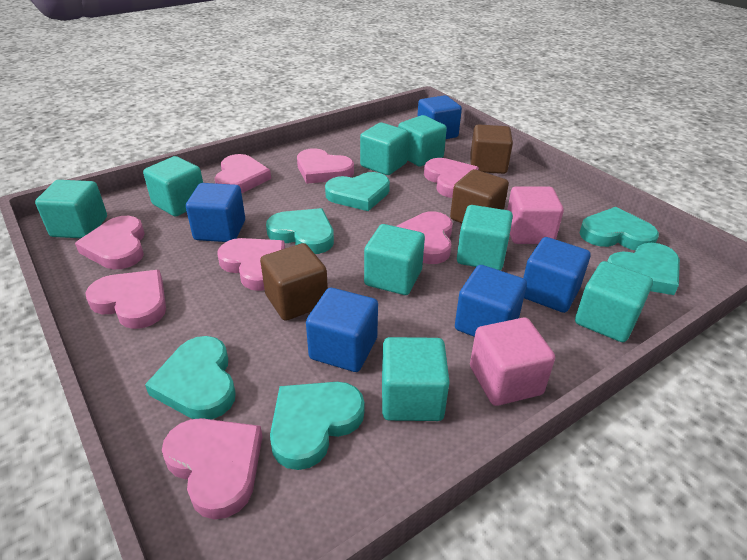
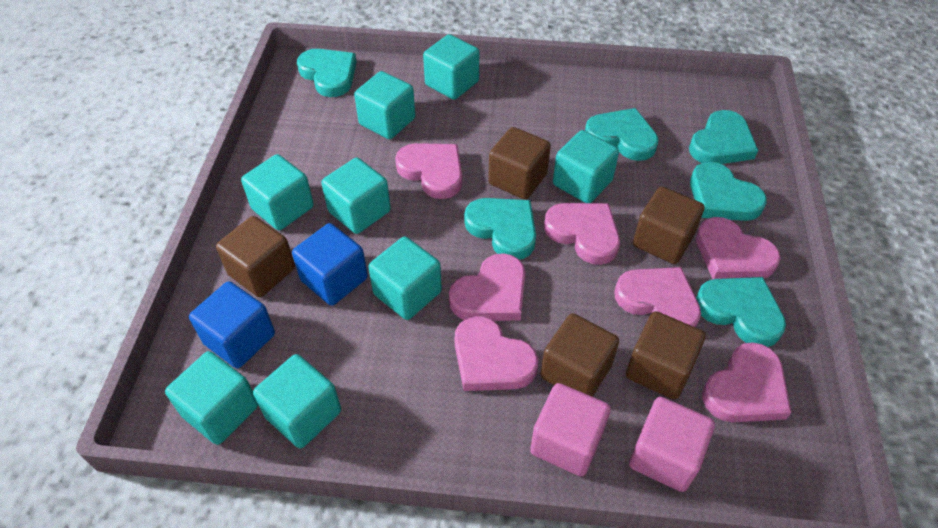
blue cube: [186,183,245,242] [306,288,378,372] [417,95,462,139] [455,265,527,337] [523,237,590,313] = 5 -> [189,281,275,368] [292,223,368,306] = 2
brown cube: [260,243,328,321] [450,169,509,223] [470,124,513,174] = 3 -> [216,216,295,297] [488,127,551,200] [540,313,619,397] [626,311,705,399] [633,186,704,264] = 5
pink heart: [75,216,145,269] [86,270,166,329] [162,418,263,519] [215,154,271,193] [217,238,285,291] [297,148,354,184] [396,211,453,264] [424,158,479,198] = 8 -> [395,143,462,199] [449,253,525,321] [454,316,538,391] [544,203,620,265] [615,267,701,328] [696,217,781,279] [702,342,792,422] = 7

